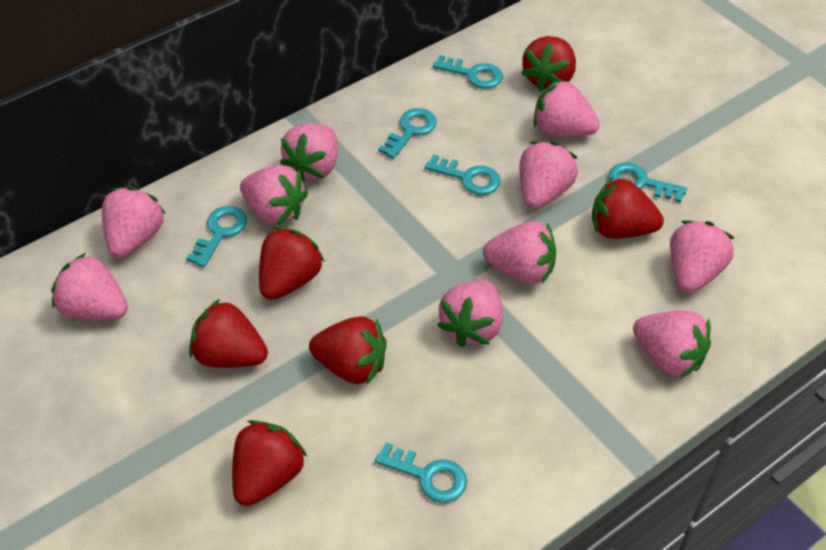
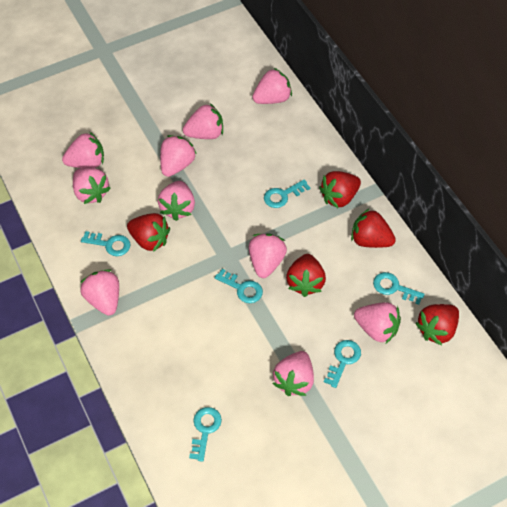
red strawberry: [189,299,268,368] [232,420,307,506] [259,227,325,300] [309,316,387,384] [521,36,576,92] [592,176,664,239] = 6 -> [127,213,170,252] [286,254,326,297] [319,171,361,208] [351,208,396,248] [415,304,459,346] = 5

